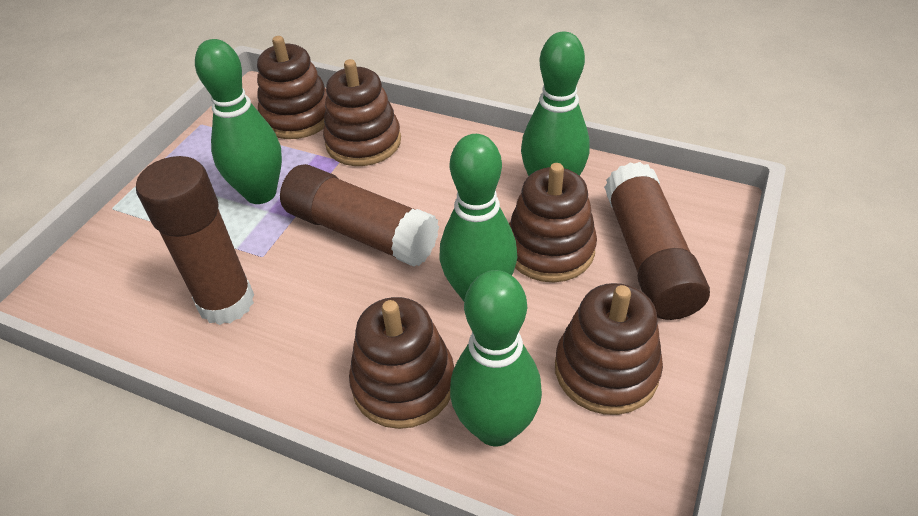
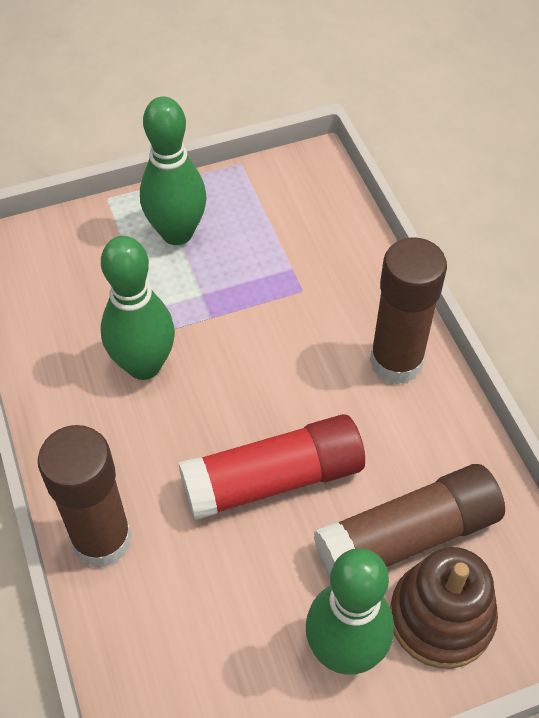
brown stacking toy: [257,36,327,139] [323,59,401,166] [349,297,454,429] [509,163,597,282] [555,283,663,415] = 5 -> [390,547,498,669] = 1
green bowling pin: [195,39,282,204] [440,134,517,301] [450,270,542,446] [521,32,590,176] = 4 -> [101,236,175,380] [140,97,206,245] [306,548,394,675] = 3
red glue stick: none = 0 -> [179,414,365,520] = 1

